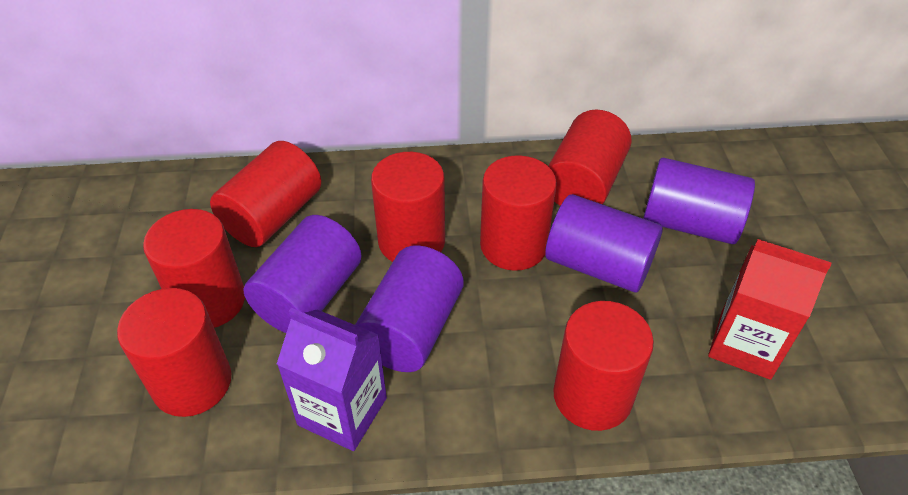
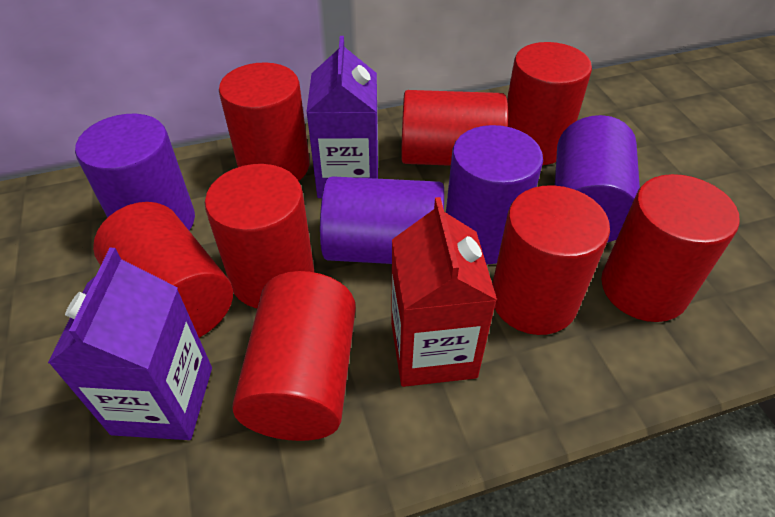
purple carton: [277,308,387,451] = 1 -> [48,248,212,440] [306,36,378,198] = 2
red cylinder: [117,288,231,417] [143,209,245,328] [210,141,321,247] [371,152,445,262] [480,155,557,271] [548,110,632,206] [553,301,654,431] = 7 -> [93,202,233,338] [205,164,314,308] [219,62,310,181] [232,271,356,441] [401,90,508,166] [492,185,610,335] [507,42,592,165] [601,174,740,322] = 8

